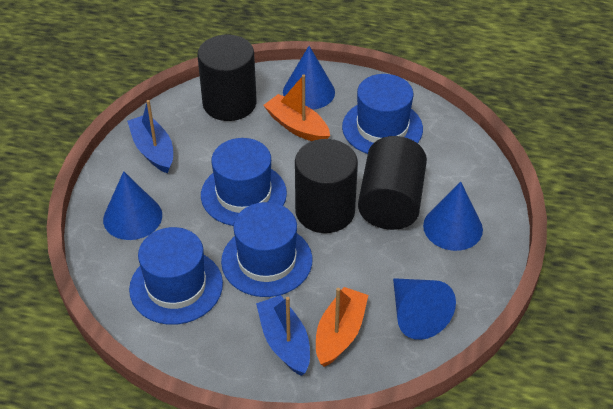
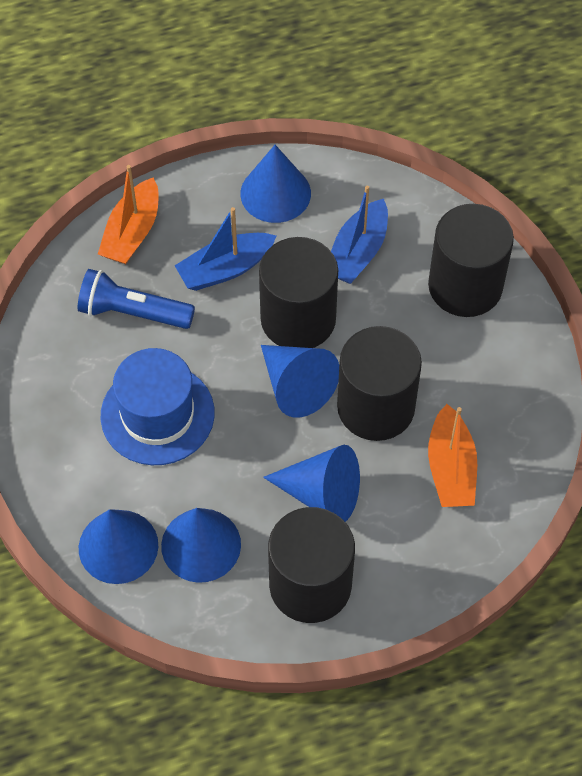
black cylinder: [197,35,257,121] [295,139,358,233] [358,136,427,230] = 3 -> [259,237,338,348] [268,507,355,623] [337,326,422,441] [428,204,514,317] = 4
blue cone: [103,171,162,240] [283,46,335,110] [393,278,456,340] [423,182,483,251] = 4 -> [79,509,158,584] [161,508,241,583] [241,145,311,223] [261,345,339,418] [263,445,360,522] = 5
blue flashlight: none = 0 -> [78,269,195,329] = 1
blue hat: [129,227,223,325] [201,138,287,226] [221,202,312,297] [342,74,423,154] = 4 -> [101,348,215,465] = 1

